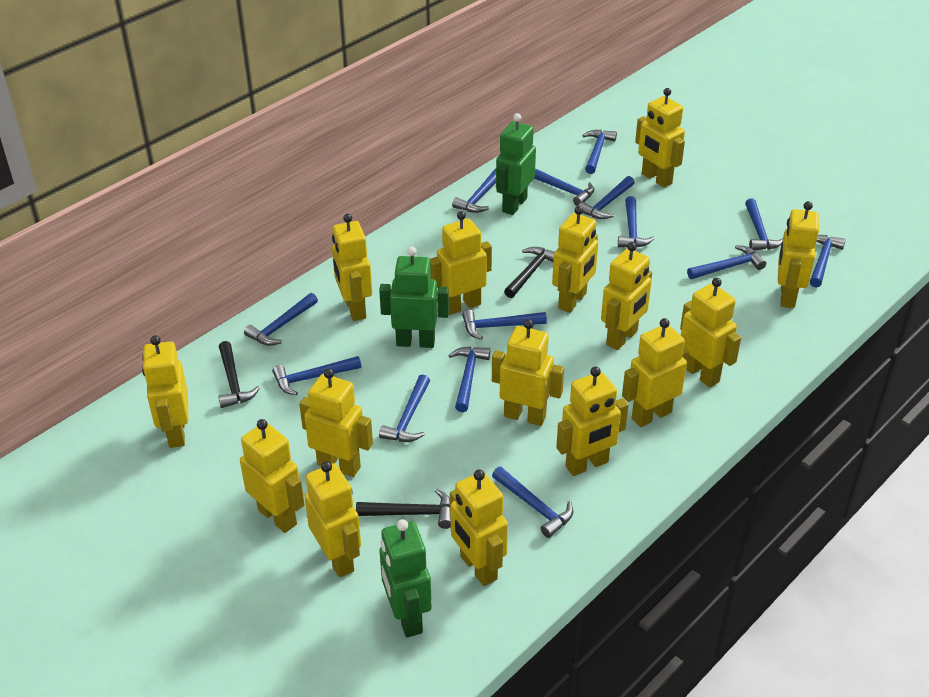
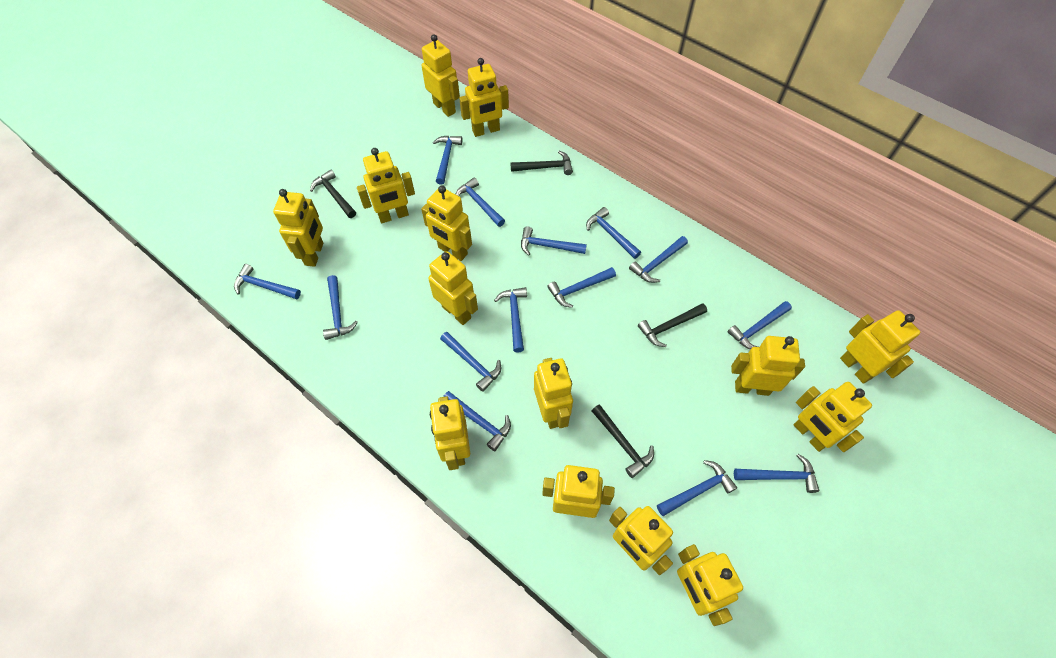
black hammer: [218,341,260,408] [356,489,451,529] [504,247,555,298] = 3 -> [310,169,356,218] [510,151,573,175] [592,404,654,478] [638,303,707,347] = 4
green robot: [379,247,449,348] [380,519,432,638] [496,113,536,215] = 3 -> none = 0
yellow robot: [142,335,188,448] [240,419,305,533] [299,368,373,477] [304,461,361,578] [332,214,372,321] [430,211,492,315] [450,470,508,586] [492,319,564,426] [552,206,598,313] [556,367,629,476] [601,242,652,350] [622,318,689,427] [635,88,685,188] [680,278,741,388] [778,201,819,308] = 15 -> [273,189,324,267] [357,148,415,223] [421,34,460,117] [421,185,472,261] [428,251,478,325] [430,396,470,470] [459,58,509,137] [534,358,573,429] [542,465,615,518] [609,506,673,575] [677,544,743,626] [731,336,805,396] [794,382,872,452] [840,310,920,384] = 14

